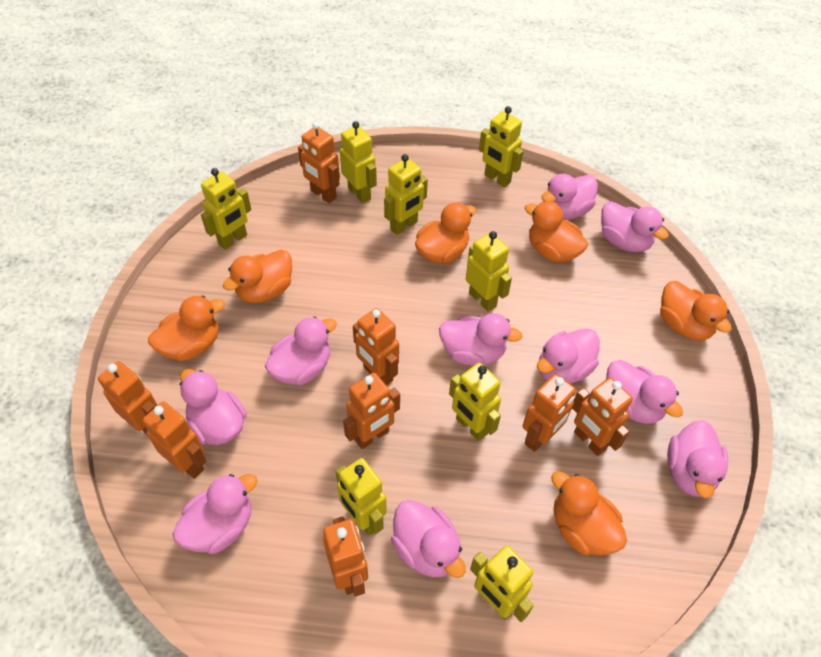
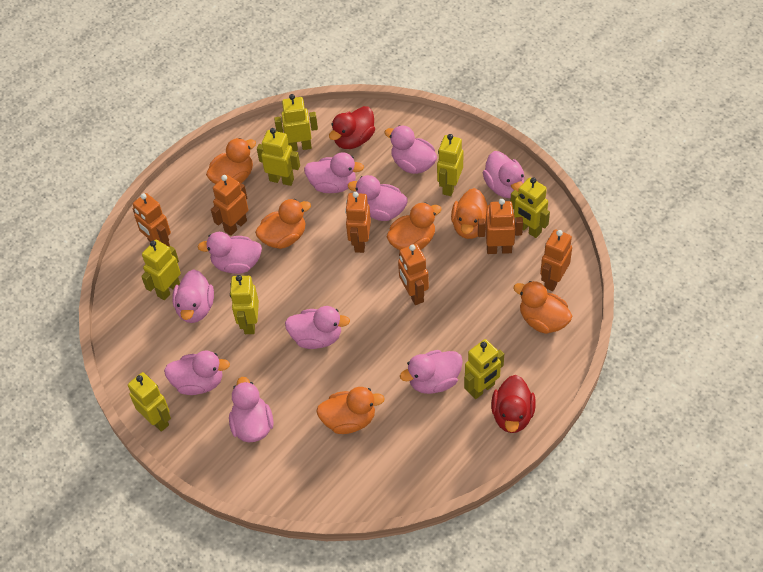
orange robot: [98,361,157,435] [142,402,207,479] [298,122,340,203] [323,517,368,597] [343,373,400,449] [353,308,399,386] [523,374,576,452] [572,377,633,456] = 8 -> [132,193,171,247] [211,175,248,236] [345,192,371,253] [398,244,429,305] [478,199,523,254] [540,229,572,291] = 6
red duck: none = 0 -> [329,106,375,149] [491,375,536,433] = 2

